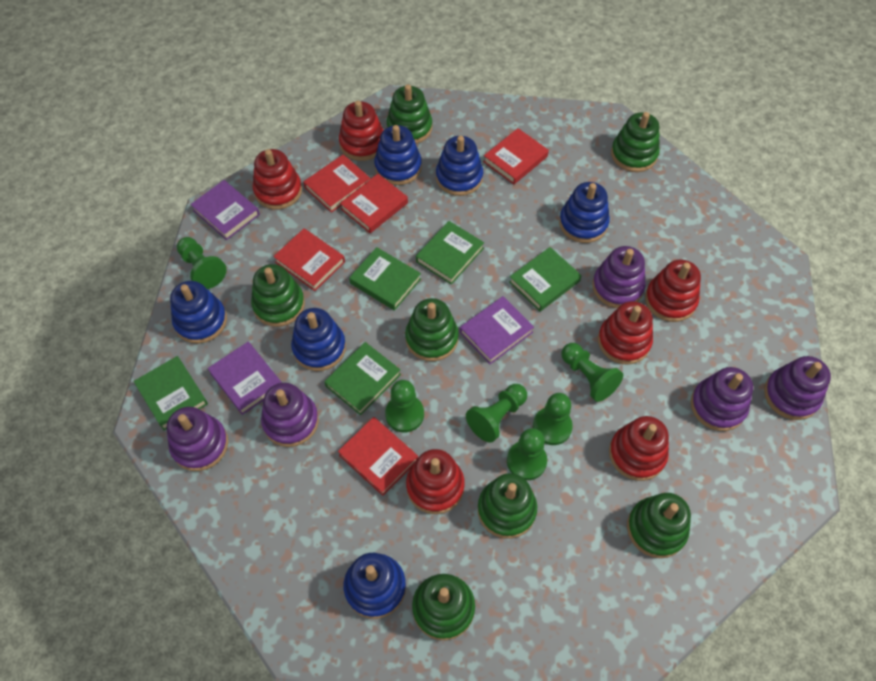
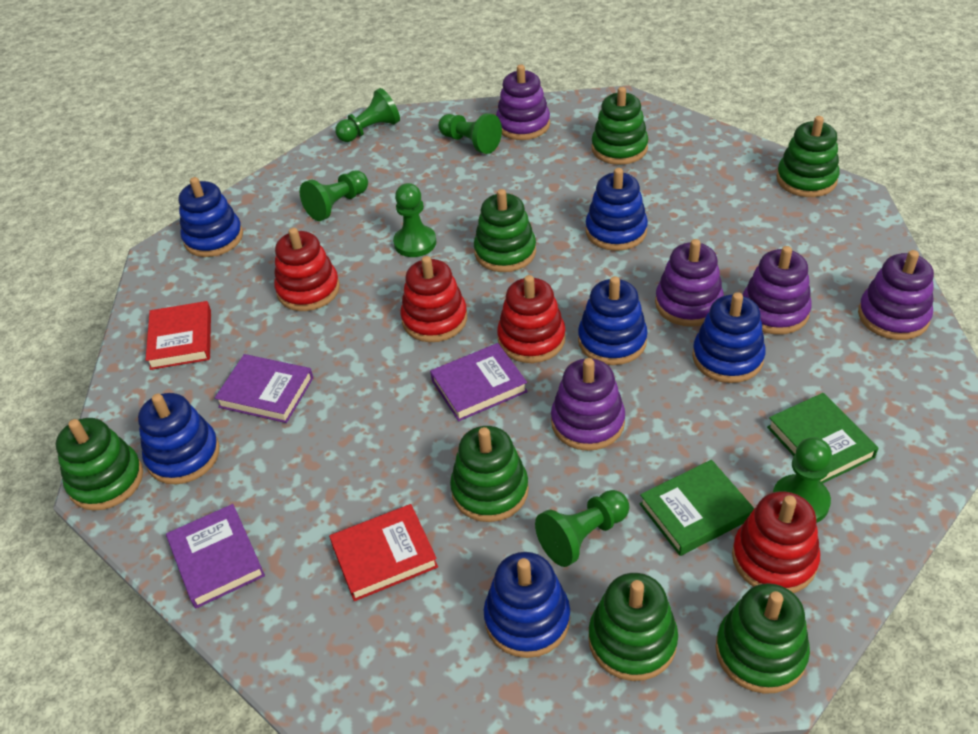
green book: [134,356,208,430] [324,342,401,415] [349,247,421,311] [416,221,484,285] [509,247,582,311] = 5 -> [639,460,755,556] [767,393,879,484] = 2
red book: [273,228,345,291] [303,154,370,213] [338,417,418,496] [340,174,408,233] [483,128,549,185] = 5 -> [146,301,211,370] [329,504,438,601] = 2
red stacking toy: [253,149,302,210] [339,101,383,161] [406,449,465,514] [598,301,653,365] [609,416,669,481] [645,259,701,322] = 6 -> [274,228,340,311] [400,256,467,342] [497,275,566,363] [732,491,820,593] = 4

